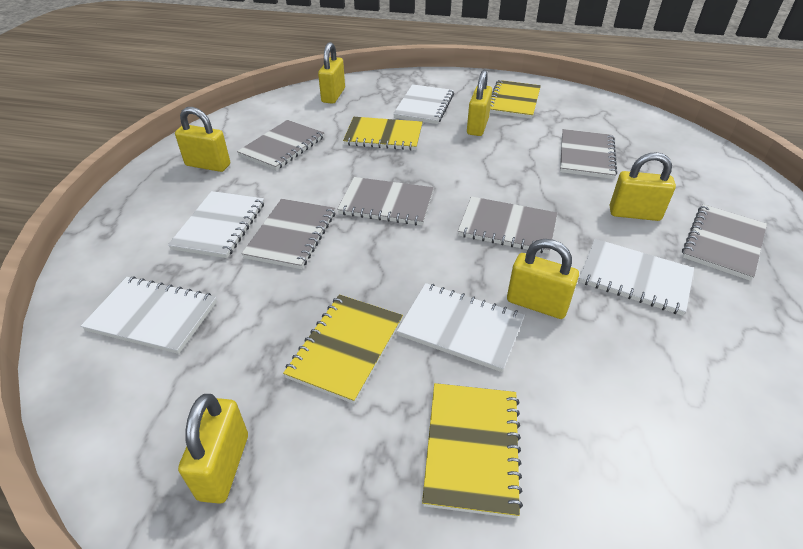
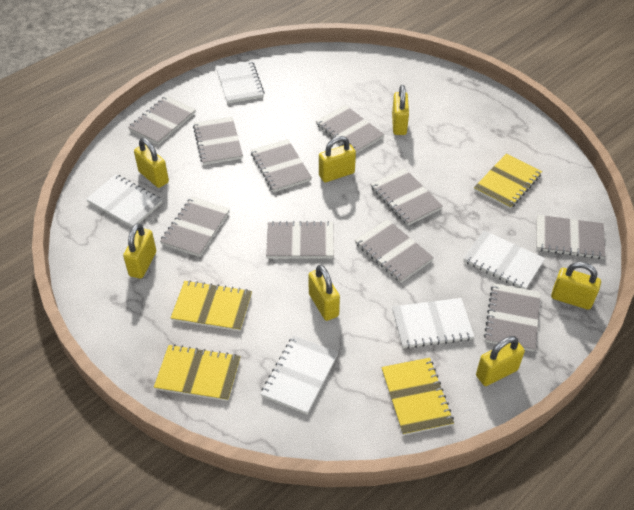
grey notebook: [237,120,325,170] [241,199,335,269] [337,177,434,225] [458,196,557,254] [560,129,617,179] [682,204,767,281] = 6 -> [128,96,196,145] [160,197,230,257] [193,117,243,165] [251,139,312,192] [266,221,334,258] [316,105,384,153] [355,219,434,283] [371,168,443,226] [484,283,541,352] [536,215,606,259] = 10
yellow padlock: [175,107,230,172] [178,394,248,504] [318,42,345,104] [467,70,492,136] [507,239,579,319] [610,152,676,221] = 6 -> [123,223,156,279] [134,138,169,188] [308,265,340,321] [319,136,356,182] [392,85,409,135] [476,336,525,386] [551,262,601,310] = 7

